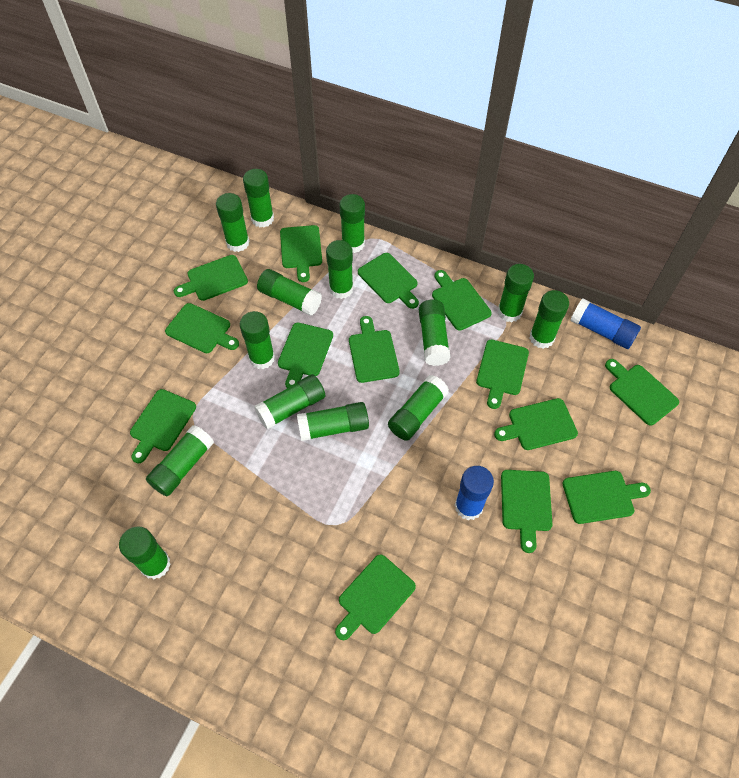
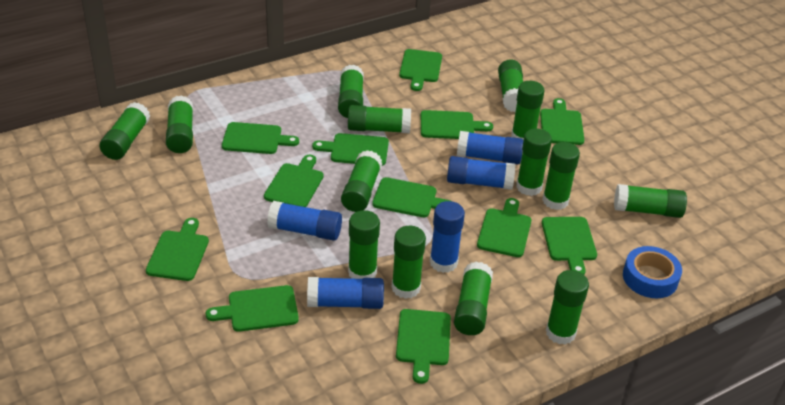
blue glue stick: [455,466,494,520] [570,299,641,349] = 2 -> [267,201,342,241] [307,277,384,309] [430,201,465,273] [447,156,515,190] [457,131,523,164] = 5
blue tape: none = 0 -> [623,246,682,298] = 1
green cutting board: [130,389,196,463] [165,303,239,353] [174,255,248,301] [278,323,333,388] [280,225,322,282] [335,554,416,640] [349,316,400,383] [358,253,419,309] [432,270,492,331] [476,340,529,409] [494,398,578,450] [501,470,552,553] [563,471,651,524] [605,359,679,426] = 14 -> [146,218,209,281] [206,285,299,332] [222,122,299,154] [264,154,324,207] [312,133,389,166] [372,177,450,217] [396,309,451,384] [399,49,442,91] [421,110,493,139] [477,198,531,257] [540,98,584,145] [542,217,597,275] = 12

